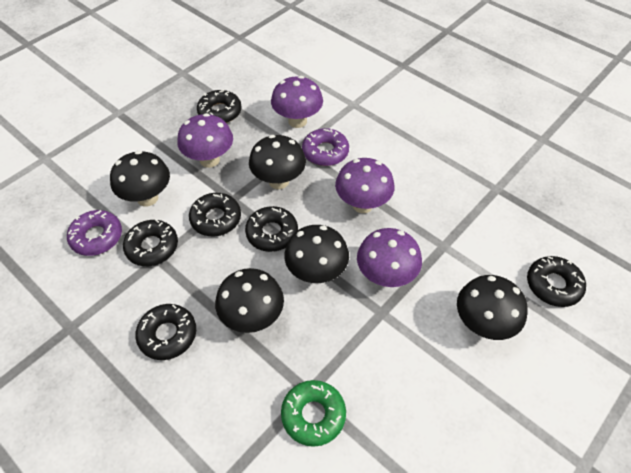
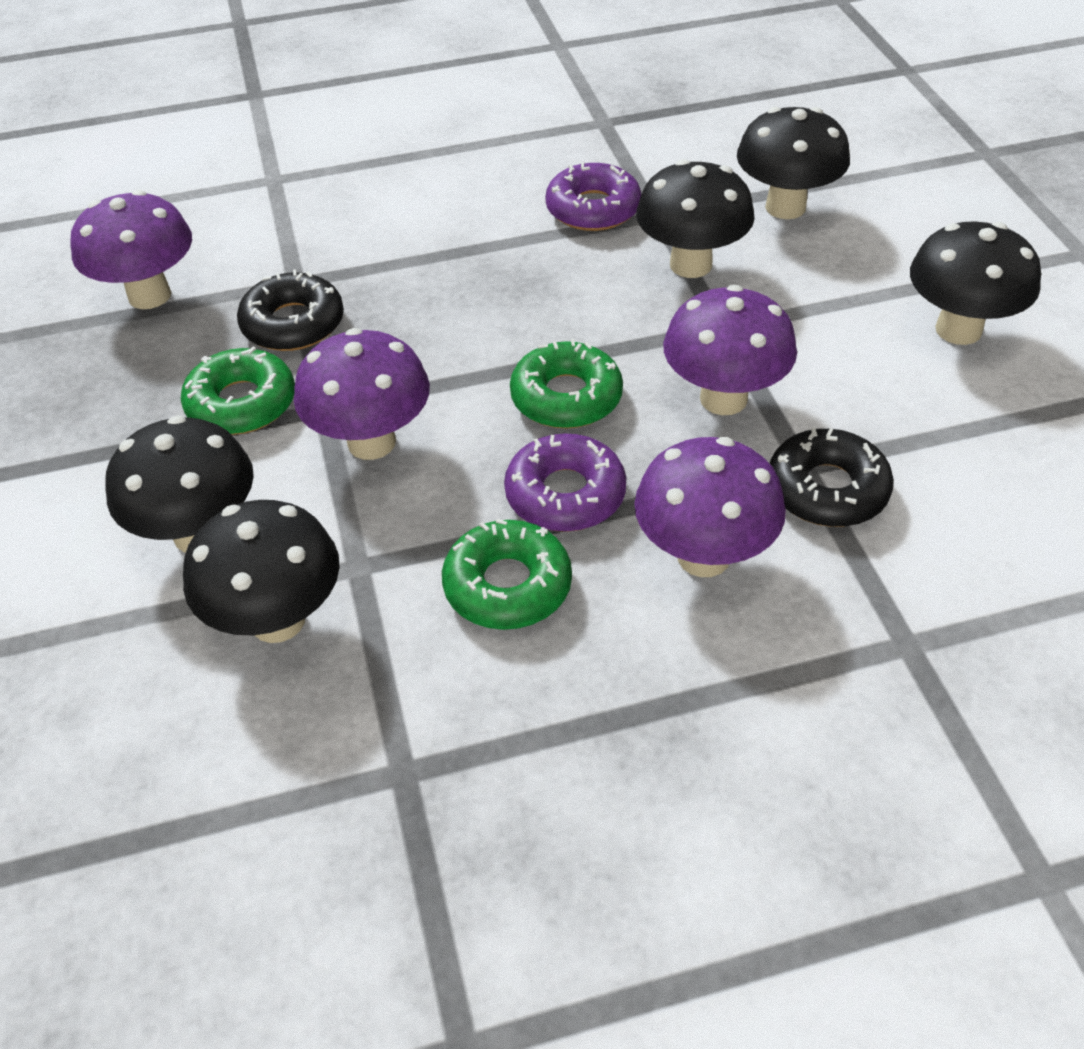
black donut: [123,219,178,266] [135,304,196,360] [189,193,241,236] [197,89,242,123] [245,206,298,252] [527,256,586,307] = 6 -> [237,269,344,351] [770,428,894,527] = 2
green donut: [281,380,346,447] = 1 -> [181,347,295,435] [442,518,572,630] [510,339,623,428] = 3

